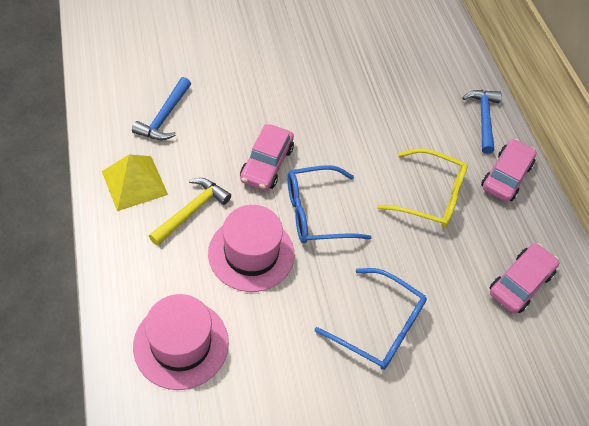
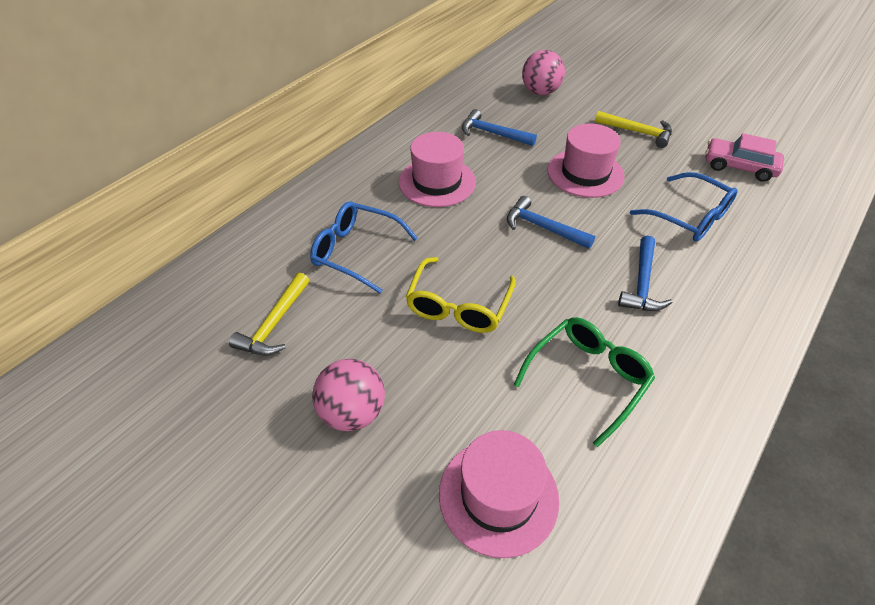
blue hammer: [132,77,191,140] [462,90,502,154] = 2 -> [462,109,537,146] [507,196,595,249] [618,236,673,311] = 3
green glasses: none = 0 -> [514,317,655,447] = 1
pink ball: none = 0 -> [312,359,385,431] [522,50,565,95] = 2
pink car: [240,124,294,190] [481,139,537,202] [490,243,560,313] = 3 -> [705,133,784,182] = 1
pink hat: [133,294,229,390] [208,205,295,292] = 2 -> [399,132,476,207] [439,430,559,558] [547,123,625,198] = 3
yellow hammer: [149,178,231,246] = 1 -> [229,273,310,356] [595,111,672,148] = 2
yellow pyramid: [102,154,168,211] = 1 -> none = 0

